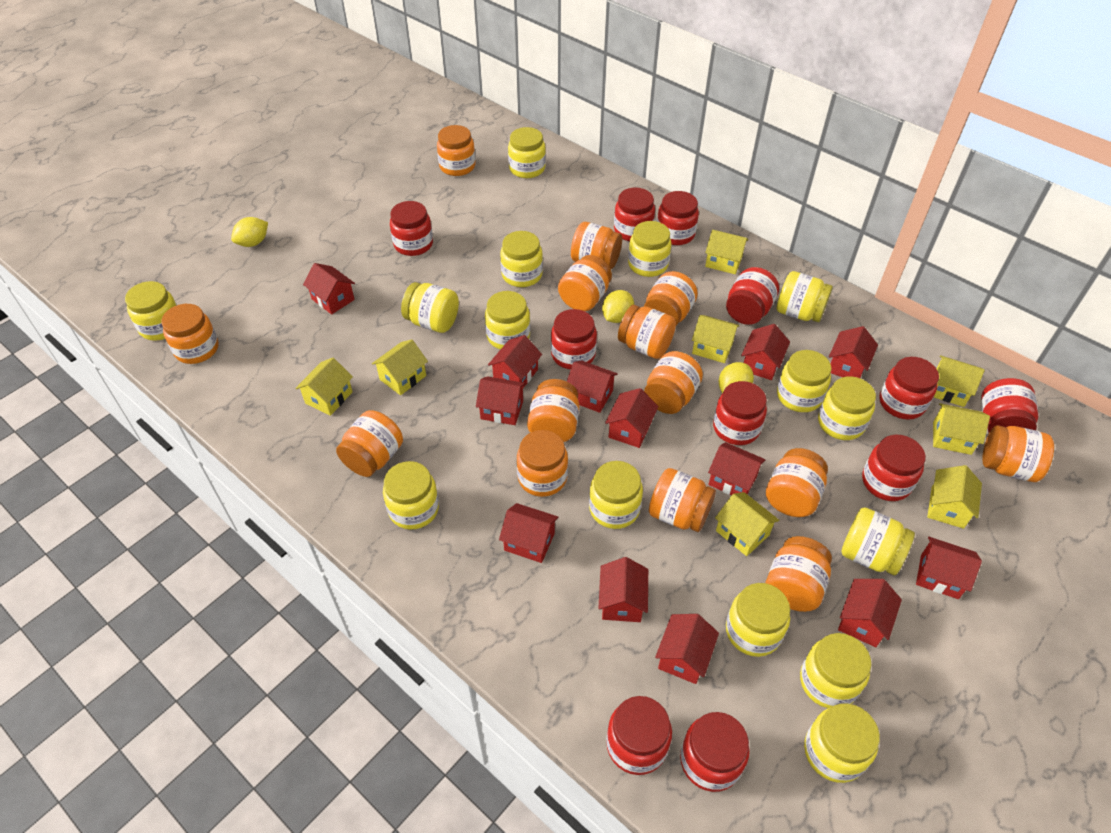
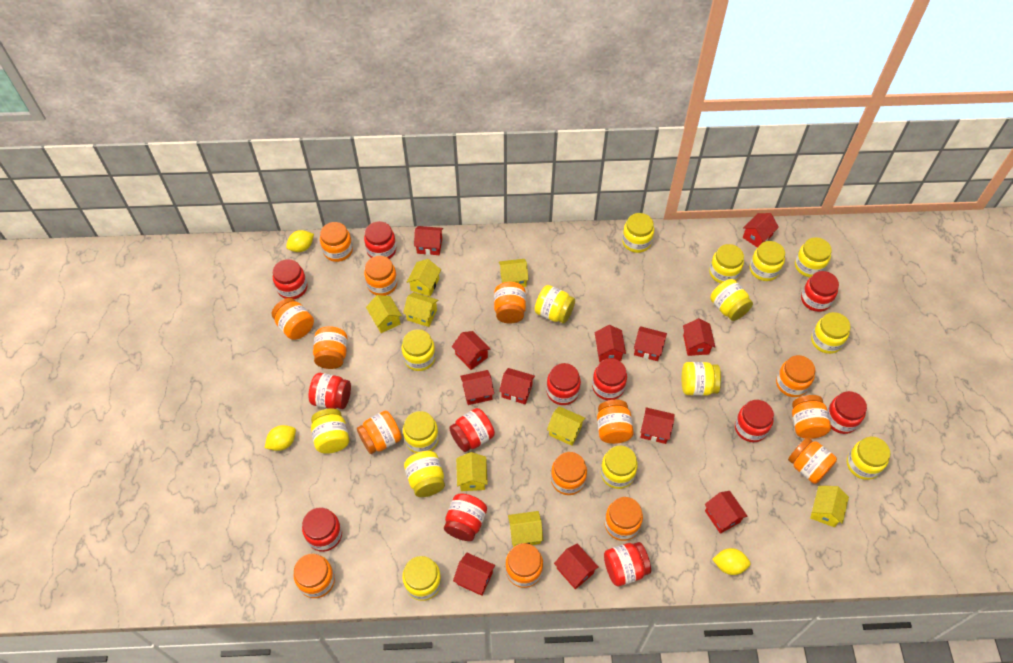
red house: [303,263,355,315] [476,376,526,425] [488,335,542,388] [499,503,559,563] [567,361,618,413] [598,557,648,622] [605,388,659,448] [655,614,719,684] [708,442,765,495] [741,324,790,380] [829,326,878,378] [838,579,902,647] [916,537,982,599] = 13 -> [414,226,443,255] [452,331,490,370] [453,553,495,596] [460,370,494,405] [499,368,535,404] [554,544,599,589] [595,325,626,362] [634,326,667,361] [640,407,675,444] [683,318,715,356] [705,491,748,534] [743,213,779,248] = 12
red jar: [390,201,433,256] [551,309,597,369] [606,696,672,775] [614,187,655,241] [657,191,699,245] [680,712,750,792] [713,381,767,445] [726,267,779,325] [862,435,926,501] [879,357,939,420] [981,378,1038,432] = 11 -> [273,259,307,299] [302,507,342,552] [308,373,351,409] [364,221,396,259] [444,493,487,541] [449,408,495,452] [546,363,581,405] [592,358,627,400] [604,542,651,586] [735,400,774,442] [801,271,839,312] [827,391,867,434] = 12

